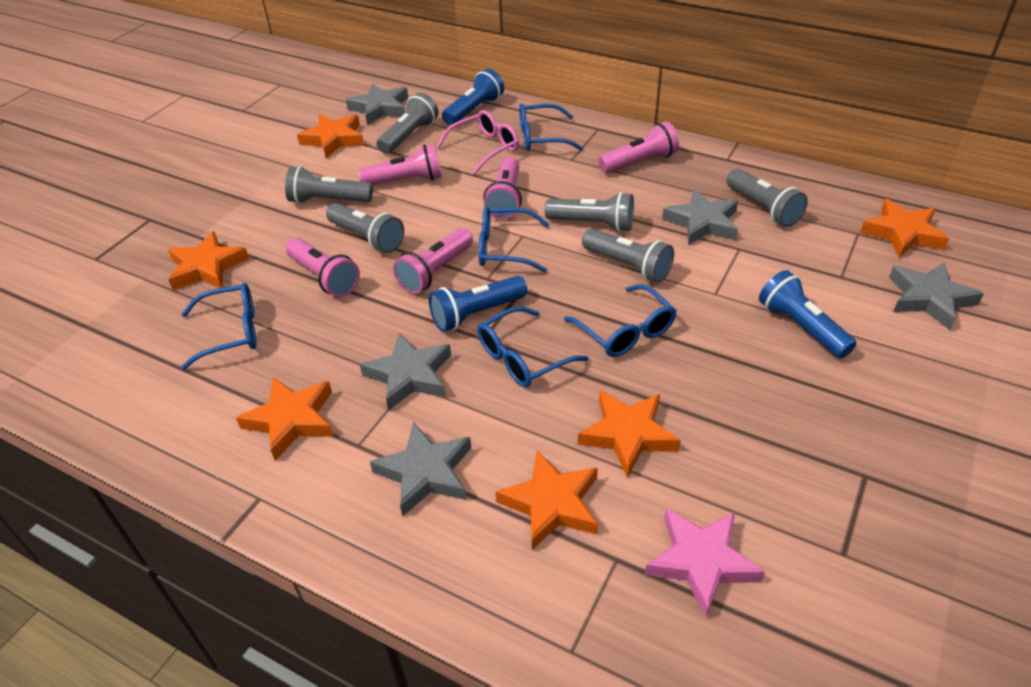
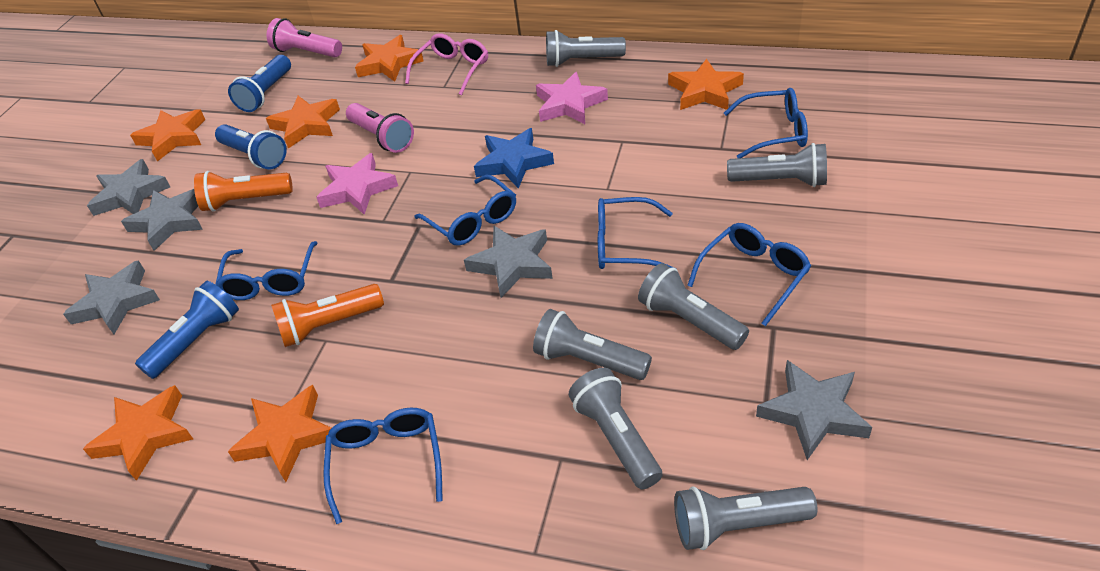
blue glasses: [180,283,257,370] [477,306,589,387] [478,206,550,273] [519,104,584,151] [564,284,677,357] = 5 -> [215,241,318,300] [323,408,443,524] [415,175,516,246] [598,197,674,269] [687,223,811,326] [724,88,808,158] = 6
blue star: none = 0 -> [474,128,554,189] = 1
orange flashlight: none = 0 -> [194,171,293,212] [271,284,384,347] = 2
pink flashlight: [285,238,360,297] [358,144,442,185] [393,228,473,294] [483,157,522,219] [598,121,679,173] = 5 -> [267,18,342,57] [346,103,414,153] = 2
pink star: [645,508,765,618] = 1 -> [316,153,398,215] [536,72,608,124] = 2

